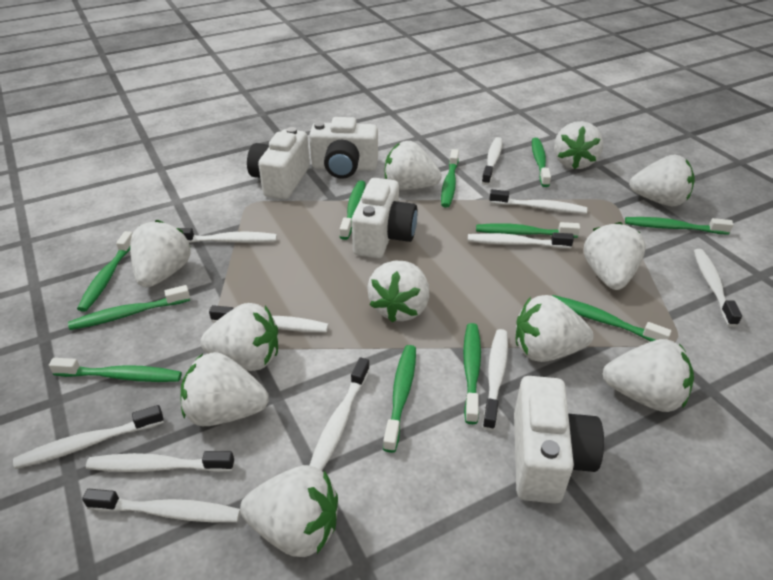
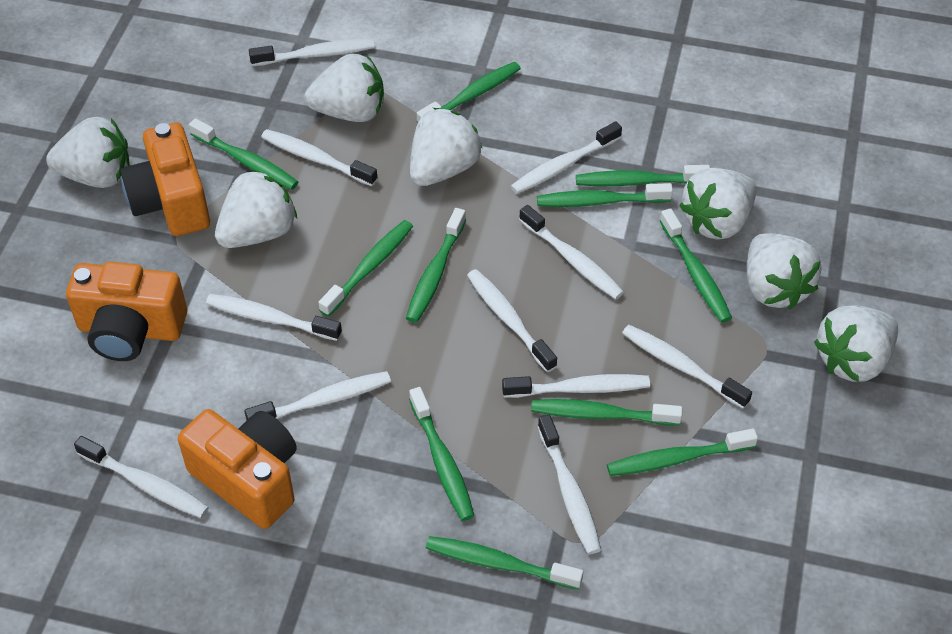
orange camera: none = 0 -> [66,262,187,361] [120,122,210,236] [178,409,297,529] = 3
white camera: [247,127,310,199] [309,117,378,179] [352,178,418,258] [514,376,604,504] = 4 -> none = 0
white strawberry: [130,220,191,287] [181,352,269,426] [200,303,279,371] [240,465,338,557] [367,261,430,323] [385,141,442,190] [516,295,594,362] [554,121,603,169] [584,222,646,290] [603,339,694,412] [629,155,695,206] = 11 -> [46,117,130,188] [215,169,297,248] [304,54,384,122] [410,108,482,186] [679,168,756,239] [747,233,822,309] [814,305,898,382] = 7

